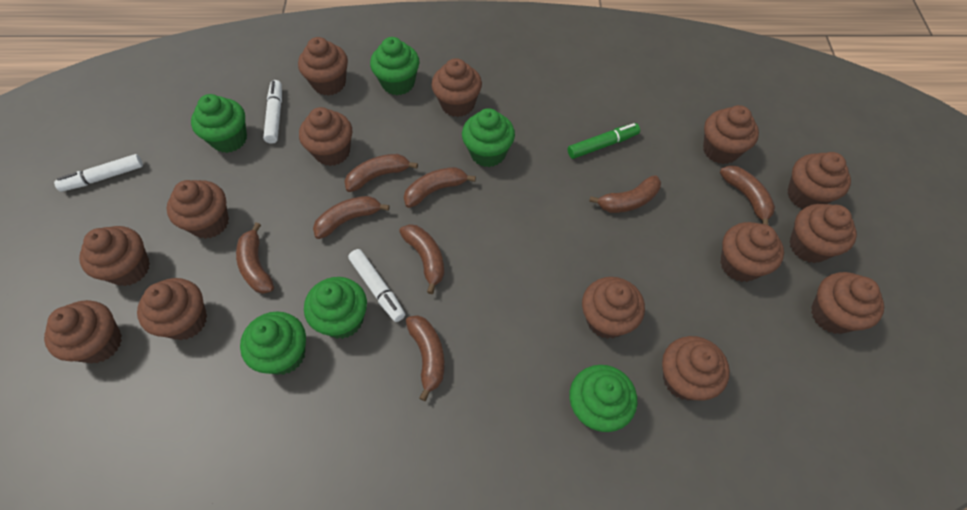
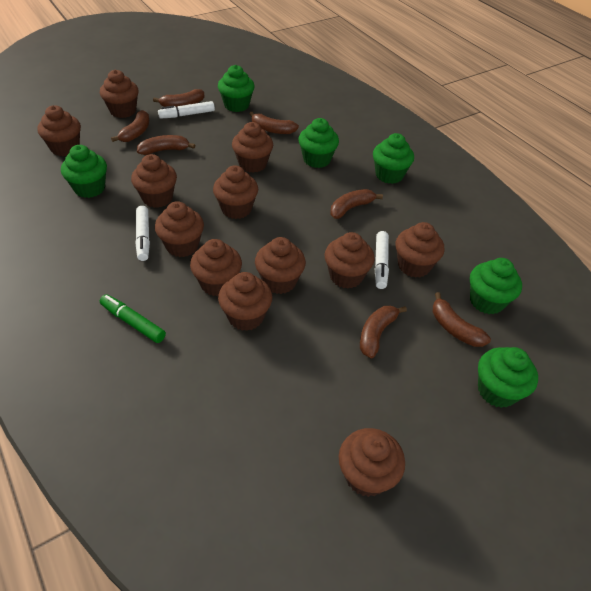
brown banana: [236,222,274,294] [313,196,390,239] [344,154,418,192] [399,224,444,294] [404,167,476,208] [406,315,445,401] [589,175,661,213] [720,165,775,225] = 8 -> [111,110,149,142] [137,135,195,155] [153,89,205,107] [249,112,299,134] [330,189,383,219] [360,306,407,358] [433,292,491,347] = 7
brown cupcake: [44,300,122,363] [79,226,150,286] [137,278,207,340] [167,180,229,239] [298,37,348,96] [299,107,352,166] [432,58,482,117] [582,277,645,339] [662,336,730,401] [703,105,759,164] [720,222,784,282] [787,152,851,209] [790,204,857,263] [811,272,884,334] = 14 -> [37,105,81,156] [100,70,139,118] [131,154,177,208] [155,201,204,257] [190,239,242,296] [213,165,258,219] [218,272,272,331] [232,122,273,173] [255,237,306,294] [324,232,375,289] [339,428,405,497] [396,222,445,278] = 12

